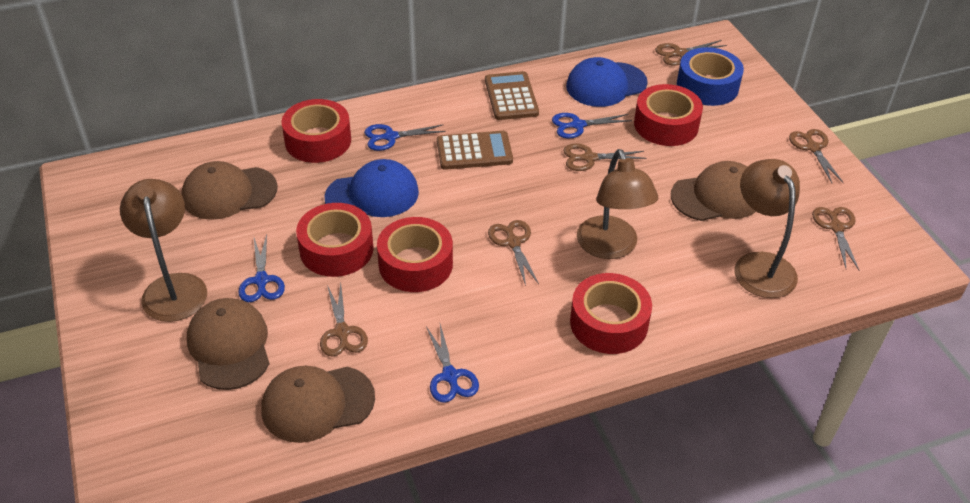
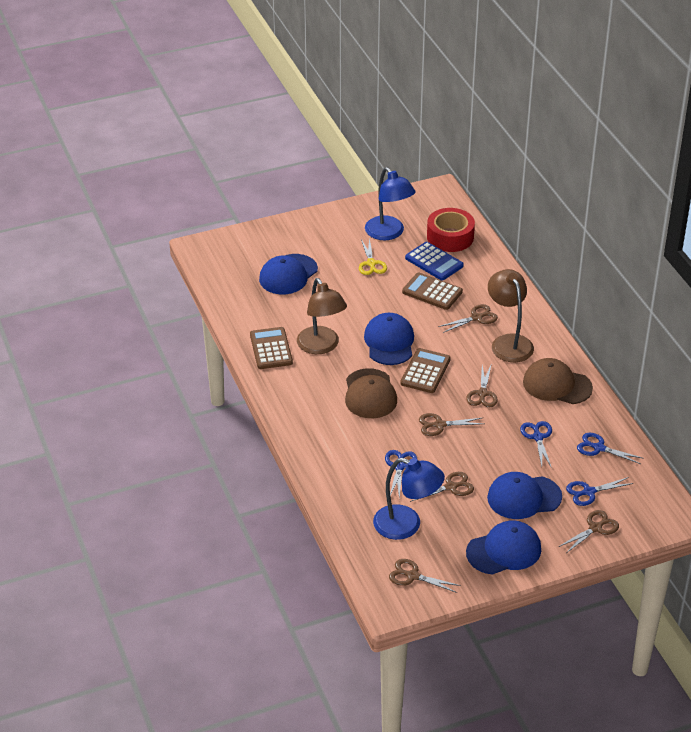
blue calculator: none = 0 -> [405,242,464,281] = 1
blue cap: [324,159,419,217] [566,57,648,107] = 2 -> [259,254,318,294] [364,313,414,365] [466,520,541,575] [487,472,562,519] = 4
blue lamp: none = 0 -> [365,167,416,240] [373,458,445,540] = 2
blue tape: [677,47,744,106] = 1 -> none = 0
brown calculator: [437,131,513,170] [485,71,539,120] = 2 -> [250,327,293,369] [400,348,451,393] [402,272,463,310] = 3
brown cap: [181,161,277,220] [187,298,269,390] [262,366,375,443] [671,161,757,221] = 4 -> [345,368,397,418] [523,358,593,404] = 2
brown lamp: [120,179,207,322] [577,149,658,259] [735,159,800,298] = 3 -> [297,278,347,354] [488,269,534,362] = 2
red tape: [281,99,351,163] [296,203,374,277] [377,217,453,292] [570,273,652,354] [634,84,703,146] = 5 -> [427,208,475,252] = 1
yellow scissors: none = 0 -> [359,238,387,275] = 1

